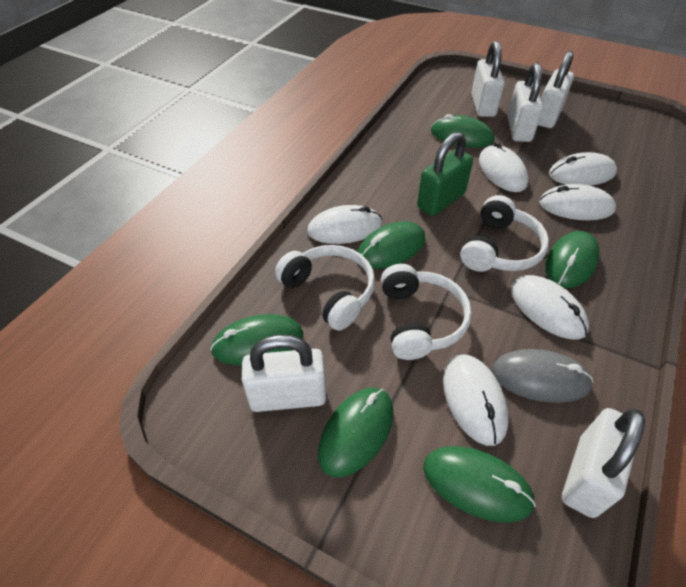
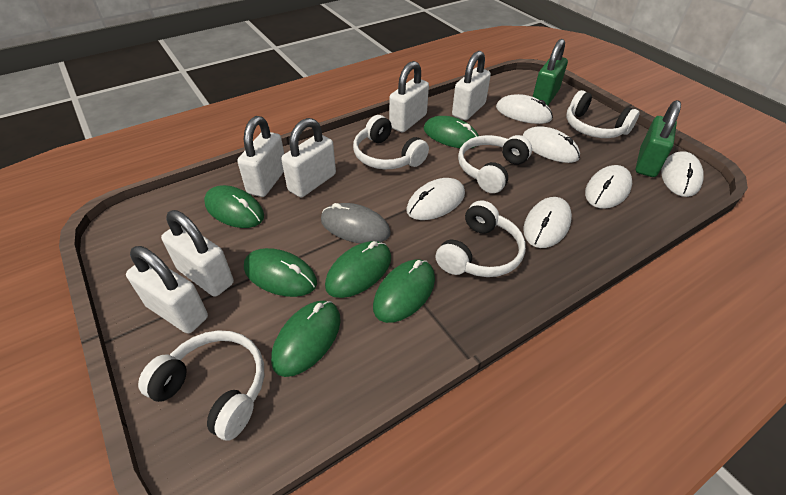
green padlock: [417,132,473,216] = 1 -> [533,39,568,106] [636,100,681,177] = 2
white headphones: [275,245,375,331] [381,264,472,360] [460,195,549,272] = 3 -> [138,330,264,440] [353,115,429,169] [436,200,526,277] [458,135,532,193] [566,90,640,138] = 5
white padlock: [242,335,326,412] [471,41,505,117] [507,63,543,142] [538,51,574,128] [562,408,645,518] = 5 -> [126,246,208,334] [161,210,234,297] [237,116,284,197] [281,118,336,197] [389,61,429,132] [452,51,491,120] = 6

